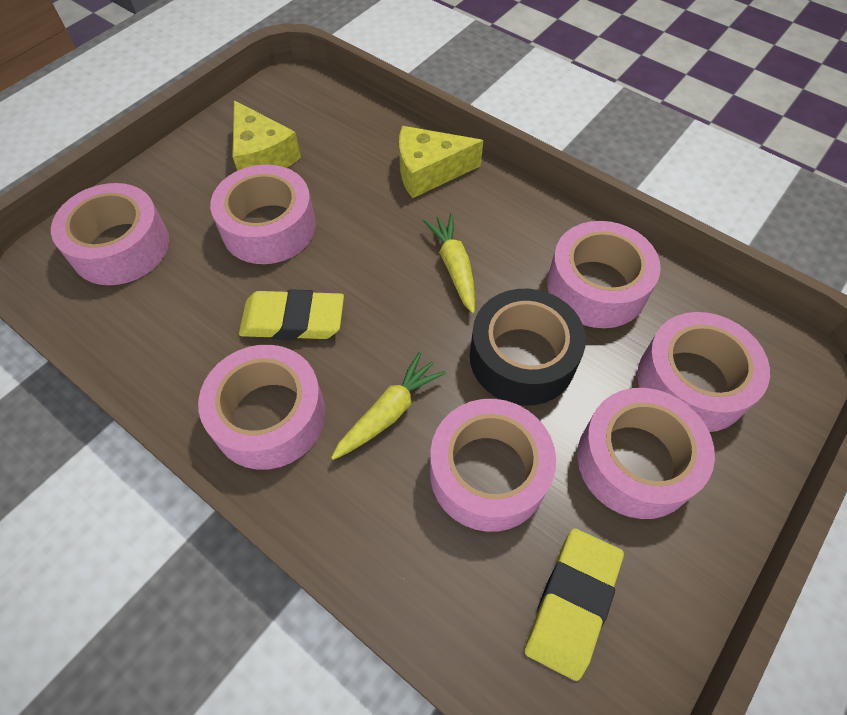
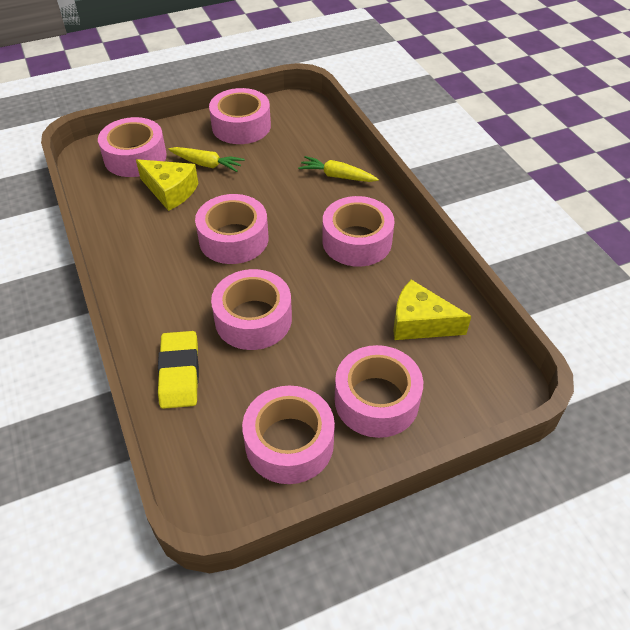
black tape: [470,289,586,406] = 1 -> none = 0
yellow eraser: [239,289,344,340] [525,528,624,681] = 2 -> [158,331,199,409] = 1

